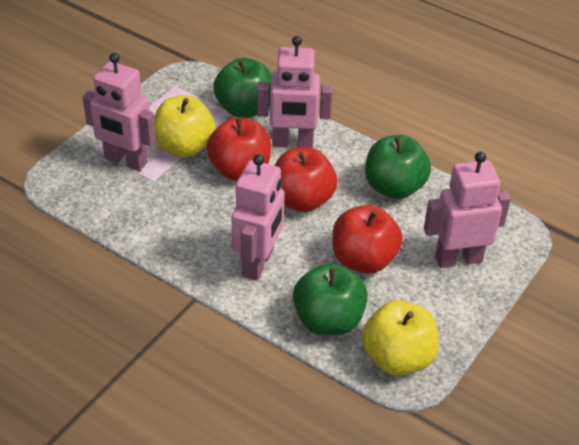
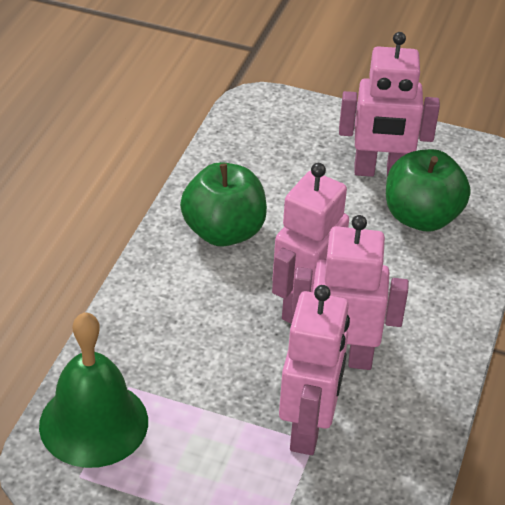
green apple: [213,58,272,118] [293,263,368,335] [365,135,431,199] = 3 -> [180,162,267,246] [386,149,471,231] = 2
green bell: none = 0 -> [39,312,148,468] = 1
red apple: [207,117,271,181] [274,147,337,212] [332,205,403,273] = 3 -> none = 0
yellow apple: [154,95,215,157] [362,300,439,376] = 2 -> none = 0

